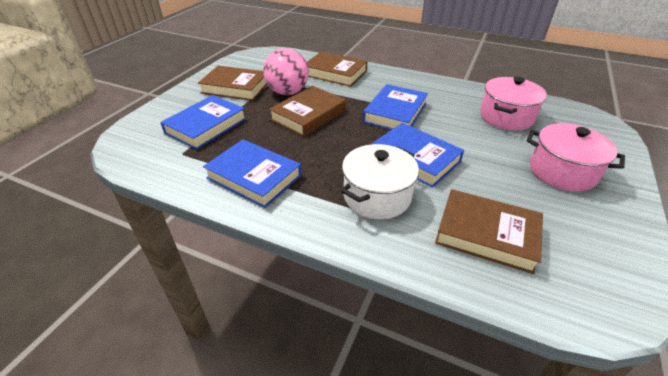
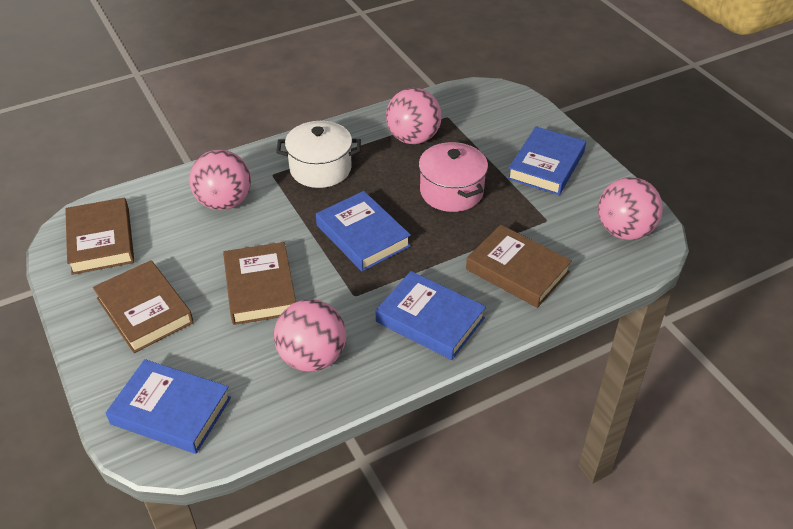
pink ball: [263,48,309,95] = 1 -> [189,150,251,210] [274,299,346,371] [386,88,442,144] [598,177,663,240] = 4
pink pot: [480,77,547,130] [527,123,625,192] = 2 -> [419,142,488,212] = 1

